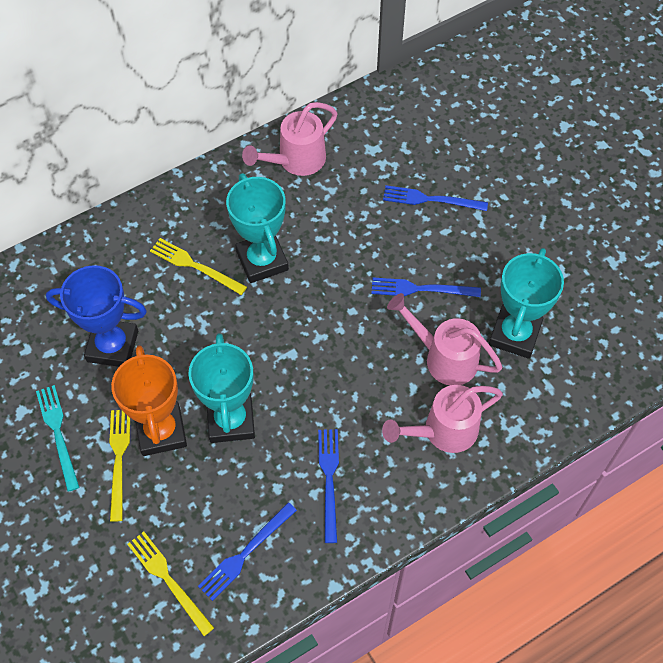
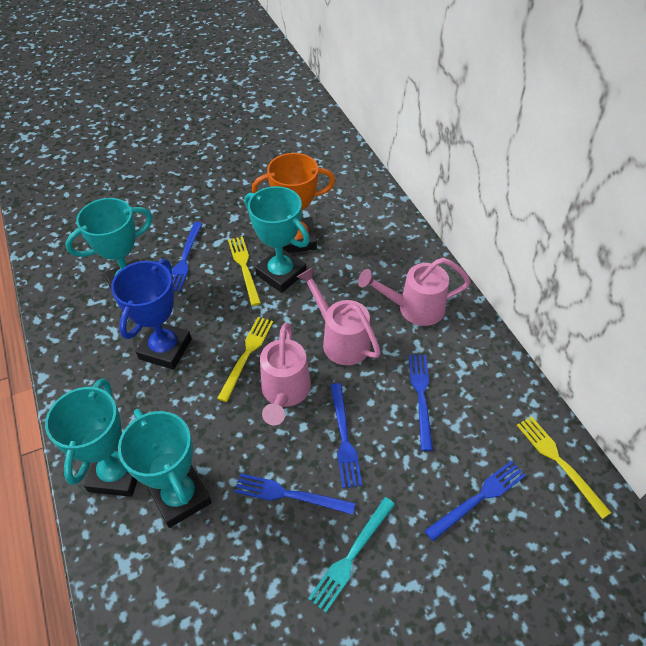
blue fork: [198,502,297,601] [318,429,339,543] [371,277,481,297] [383,185,488,211] = 4 -> [171,222,203,292] [234,473,356,515] [330,383,362,488] [408,355,433,451] [425,460,526,541] = 5
turquoise trophy: [189,333,255,443] [226,173,289,283] [489,248,564,359] = 3 -> [45,378,137,497] [65,198,153,288] [118,409,212,528] [245,186,310,293] = 4

